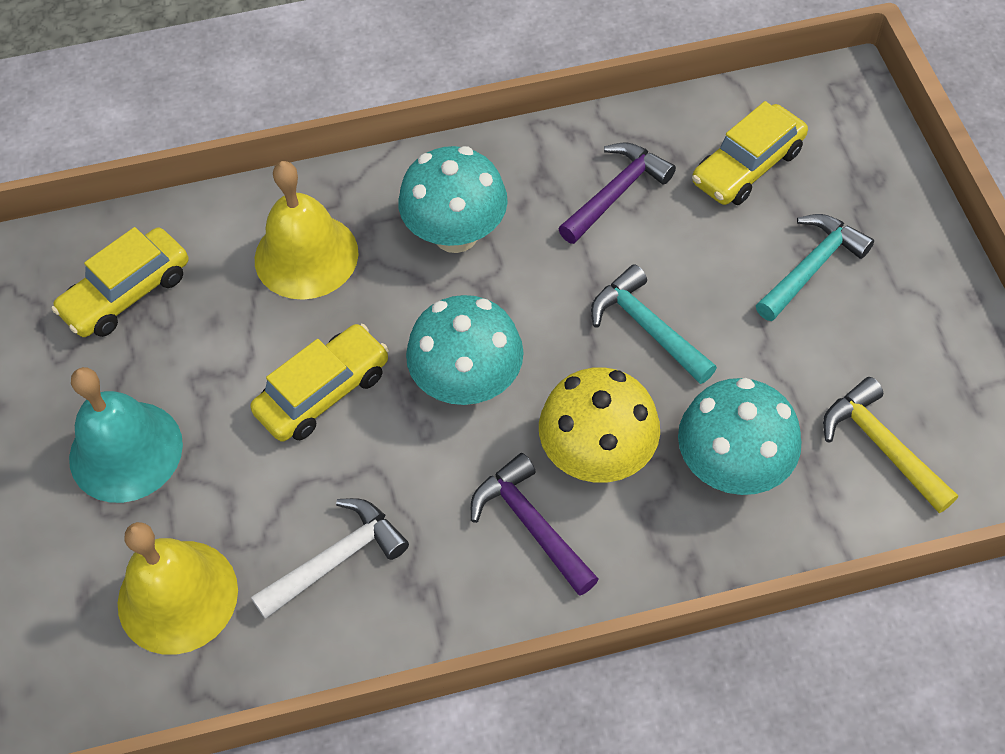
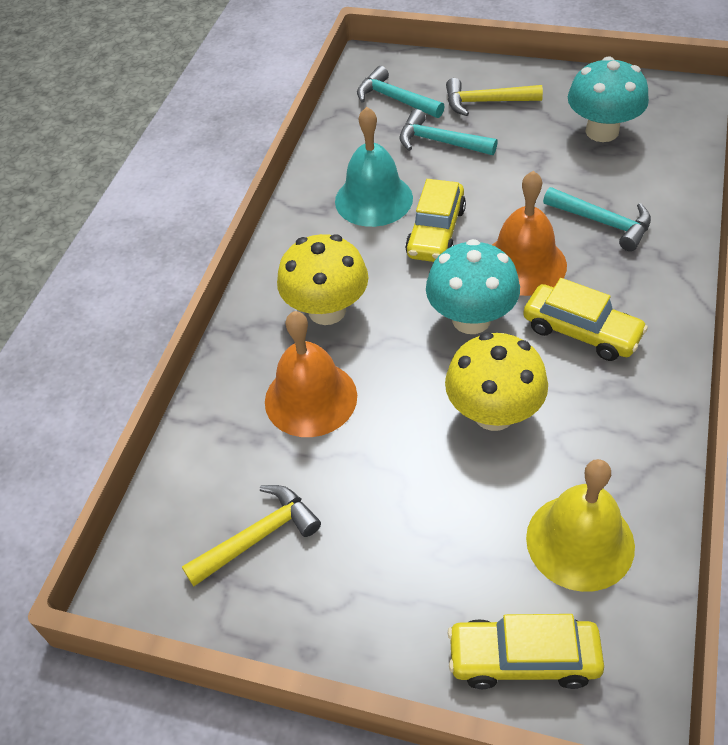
orange bell: none = 0 -> [265,311,357,437] [492,171,567,296] = 2
purple hammer: [471,453,599,596] [559,142,676,244] = 2 -> none = 0
turquoise hammer: [591,264,717,384] [756,214,874,321] = 2 -> [357,66,445,118] [400,109,498,155] [543,187,651,251] = 3
turquoise mushroom: [398,146,508,253] [406,295,524,405] [678,378,801,495] = 3 -> [426,239,520,334] [568,56,649,142] = 2
white hammer: [251,498,409,619] = 1 -> none = 0
yellow bell: [118,522,238,655] [255,161,359,300] = 2 -> [526,459,635,592] = 1
yellow hammer: [823,377,958,513] = 1 -> [182,485,321,586] [446,78,543,116] = 2
yellow mushroom: [539,367,660,483] = 1 -> [277,234,369,325] [445,332,548,431] = 2

